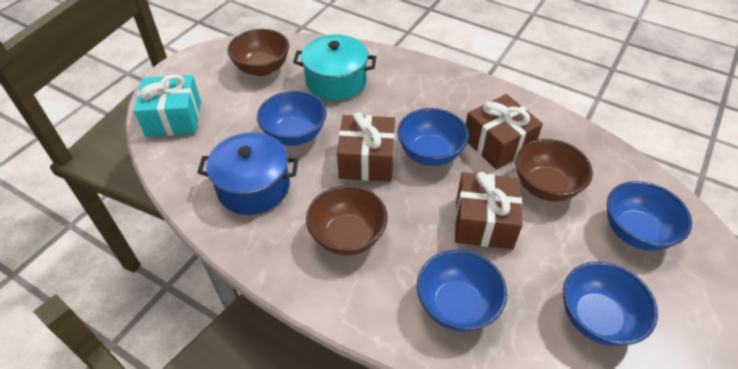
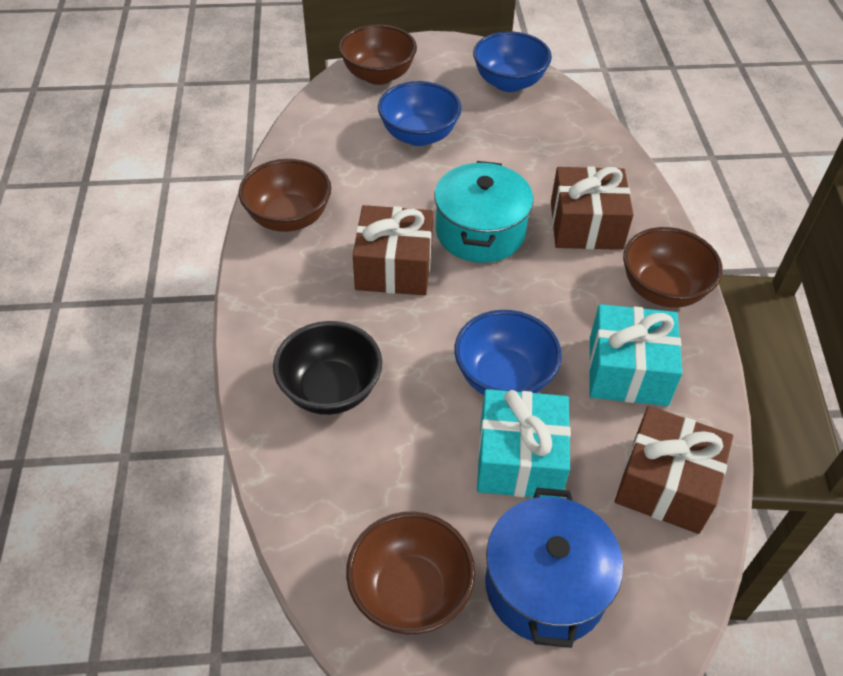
black bowl: none = 0 -> [273,321,382,415] = 1
blue bowl: [257,91,326,146] [397,108,469,166] [417,250,507,332] [563,261,658,346] [607,181,692,251] = 5 -> [378,81,462,146] [454,310,562,395] [473,31,552,92] = 3
brown bowl: [227,29,289,76] [306,185,387,256] [515,139,593,201] = 3 -> [239,159,331,232] [339,24,417,85] [346,512,475,634] [623,227,723,308] = 4
turquoise gift: [134,74,201,137] = 1 -> [477,389,571,498] [589,304,683,406] = 2

